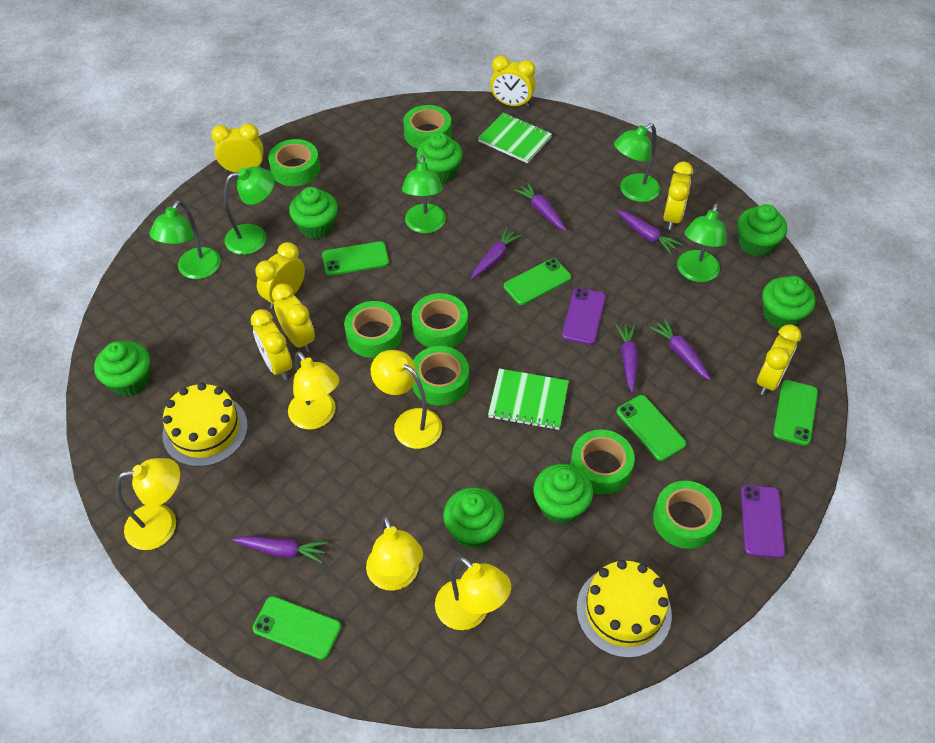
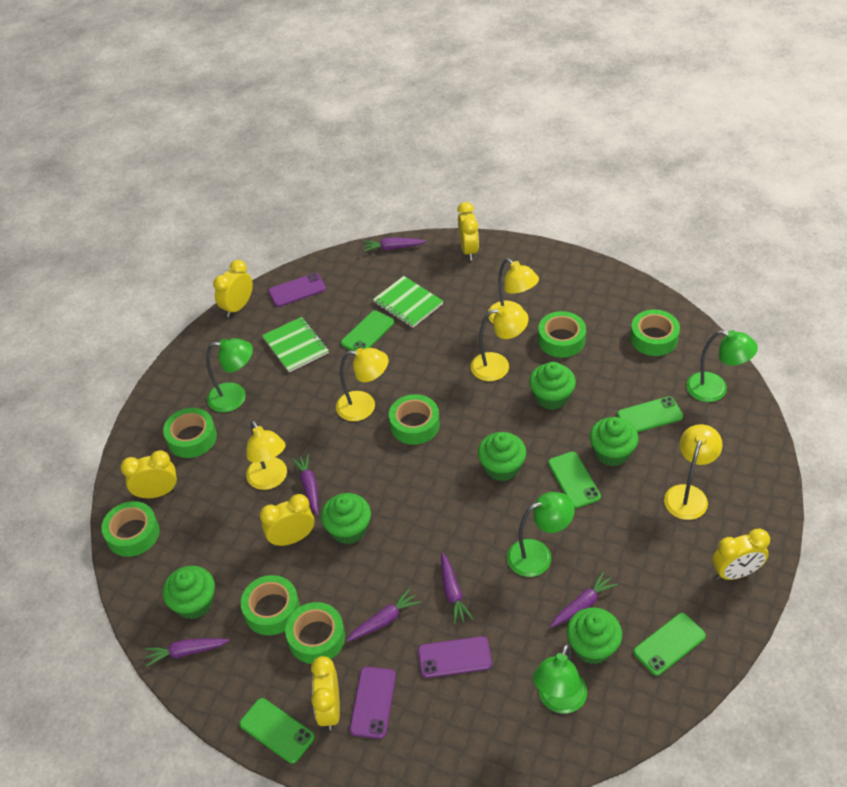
green cupcake: [94,341,150,396] [289,187,338,239] [416,132,463,183] [443,487,504,549] [533,464,593,524] [737,204,787,257] [762,276,816,329] = 7 -> [163,566,215,620] [321,493,371,544] [478,432,526,481] [529,362,576,410] [567,607,622,664] [590,417,639,466] = 6
green lamp: [150,200,221,279] [224,167,275,255] [402,155,446,233] [614,123,660,202] [677,203,727,282] = 5 -> [206,338,253,412] [507,492,575,577] [533,644,587,714] [686,330,758,402] = 4
purple phone: [562,288,606,345] [741,485,785,558] = 2 -> [268,273,326,307] [350,667,396,739] [418,636,492,678] = 3
yellow cake: [163,382,248,467] [577,560,672,658] = 2 -> none = 0
yellow clock: [211,123,264,173] [250,309,292,380] [255,242,305,309] [272,283,315,352] [490,55,536,108] [663,161,693,230] [757,324,801,395] = 7 -> [121,450,177,499] [213,260,253,317] [260,494,315,547] [311,656,340,730] [457,202,479,260] [712,528,770,580] = 6

